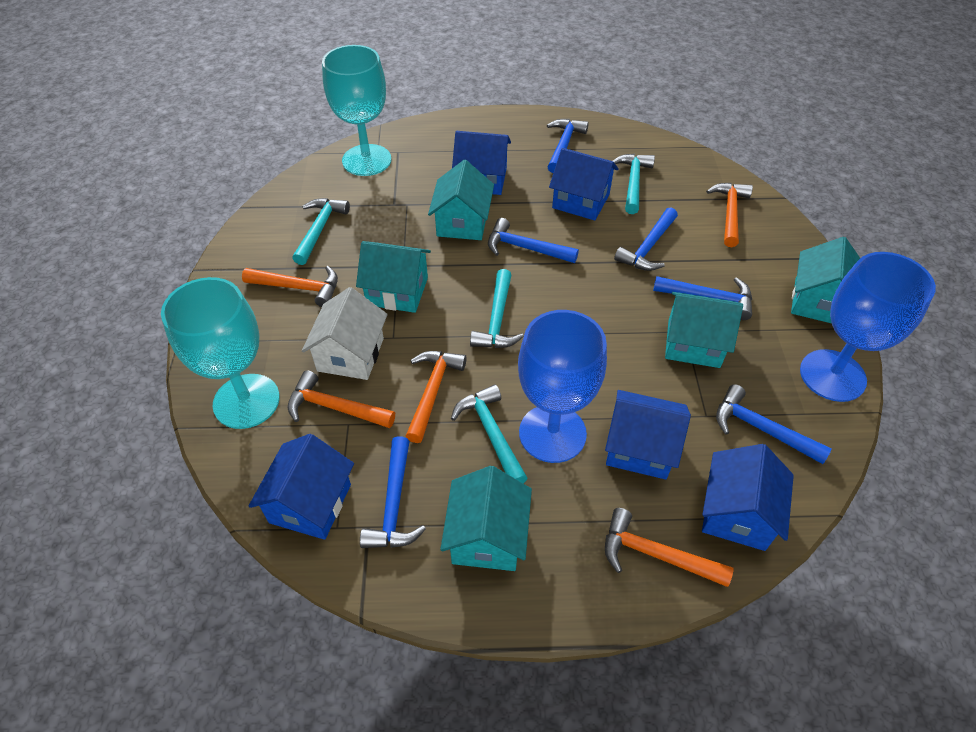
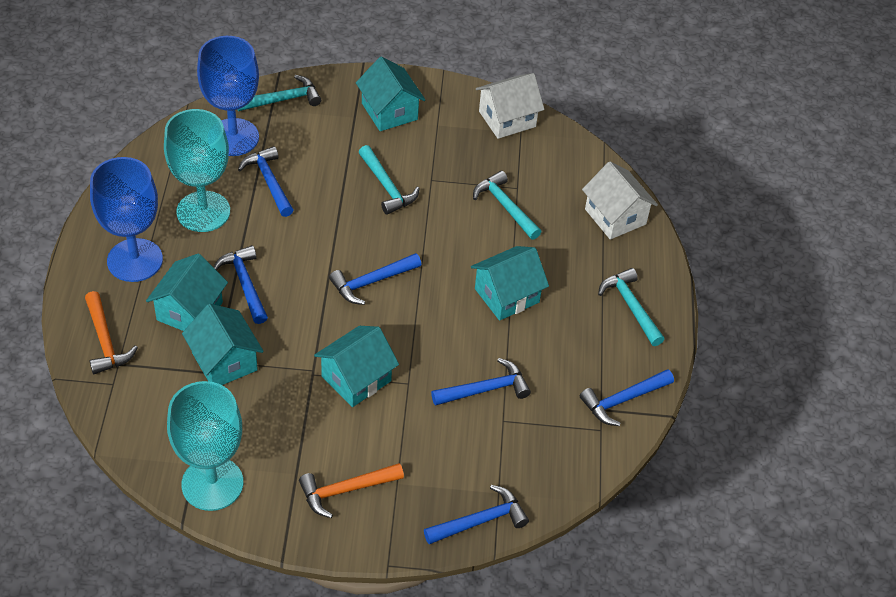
blue house: [249,434,354,540] [452,131,511,195] [549,148,618,221] [605,390,691,480] [702,444,794,551] = 5 -> none = 0
orange hammer: [242,266,338,307] [288,370,395,428] [405,351,466,443] [605,508,733,587] [706,183,753,247] = 5 -> [85,291,138,374] [299,463,404,518] = 2
white house: [302,287,388,380] = 1 -> [476,73,544,139] [582,162,658,239] = 2

